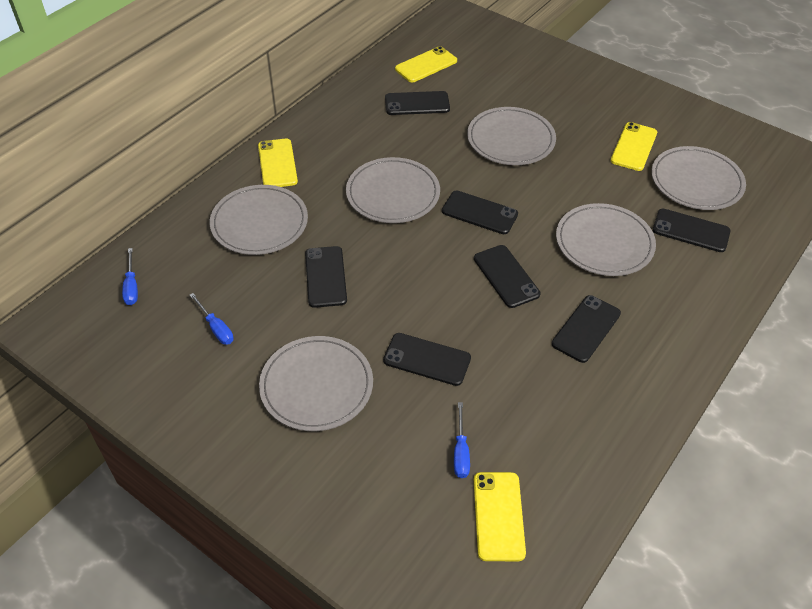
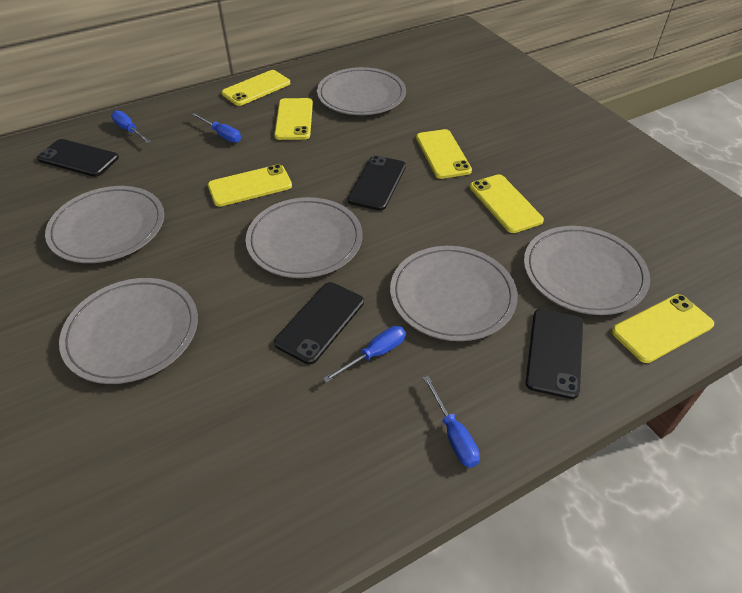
black phone: [305,246,347,308] [383,333,471,386] [385,91,450,115] [442,190,518,234] [474,245,541,308] [552,295,621,363] [652,209,731,252] = 7 -> [37,139,119,177] [274,282,364,365] [348,155,406,211] [525,309,583,399] = 4
blue screwdriver: [122,248,138,305] [190,293,234,345] [454,402,470,478] = 3 -> [111,110,151,143] [192,113,241,143] [323,326,406,383] [423,376,480,468] = 4
yellow phone: [258,139,298,187] [395,46,457,82] [474,472,526,561] [610,122,657,171] = 4 -> [208,164,292,207] [222,70,291,106] [274,98,313,140] [416,129,472,179] [470,174,544,233] [612,294,714,363] = 6

